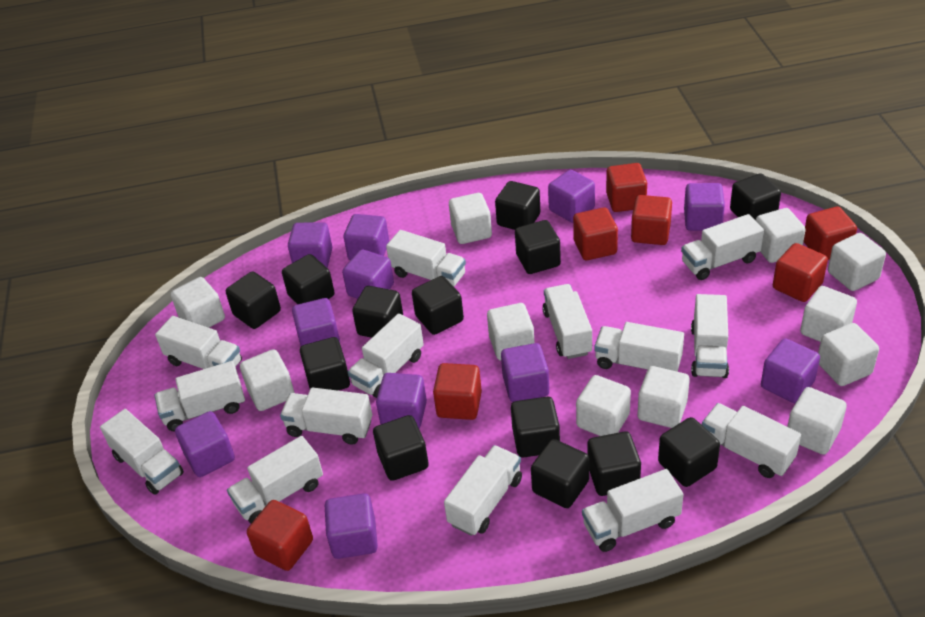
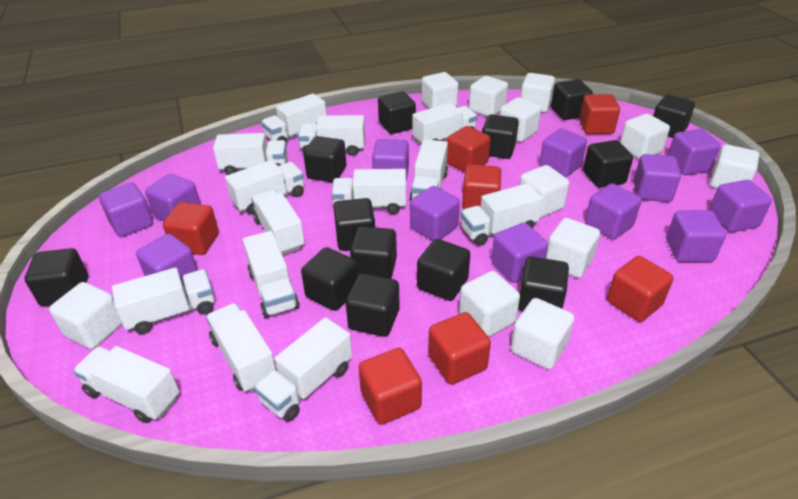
purple cube: [175,411,235,477] [288,222,332,267] [292,298,340,346] [325,493,378,559] [342,249,394,299] [344,214,389,260] [376,373,427,428] [501,343,549,402] [548,170,595,223] [684,183,725,231] [761,338,820,403] = 11 -> [99,182,153,237] [136,233,198,286] [145,174,200,221] [372,139,409,180] [410,186,460,241] [491,223,548,283] [539,129,587,177] [585,183,641,240] [634,154,681,202] [666,210,726,262] [667,129,721,175] [709,180,772,232] = 12

